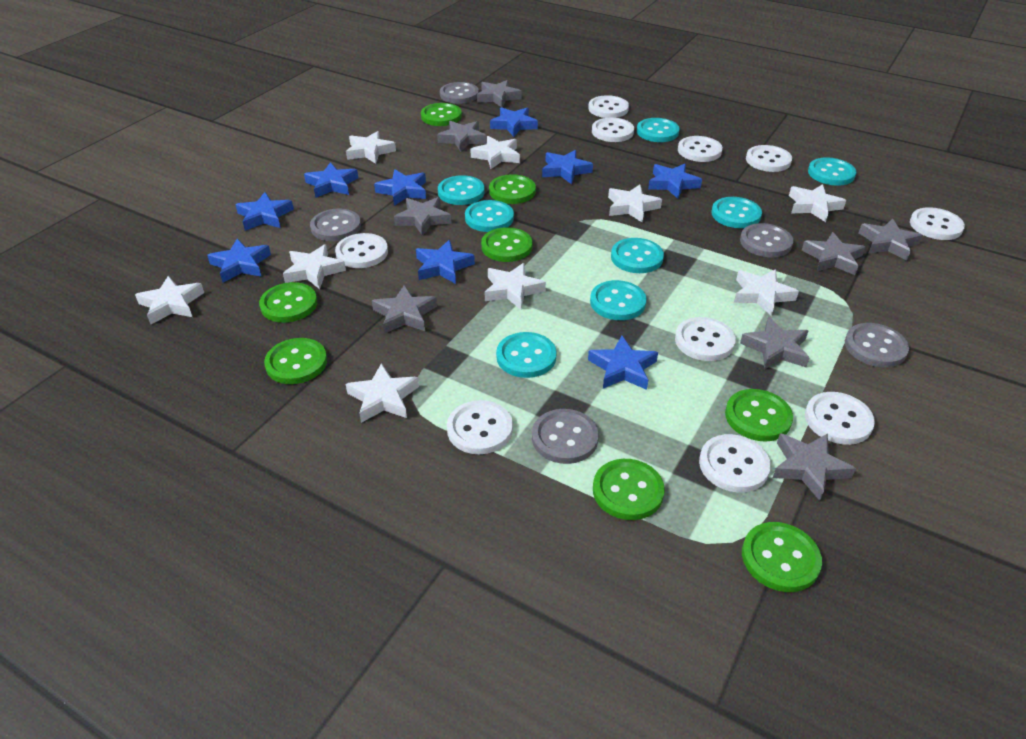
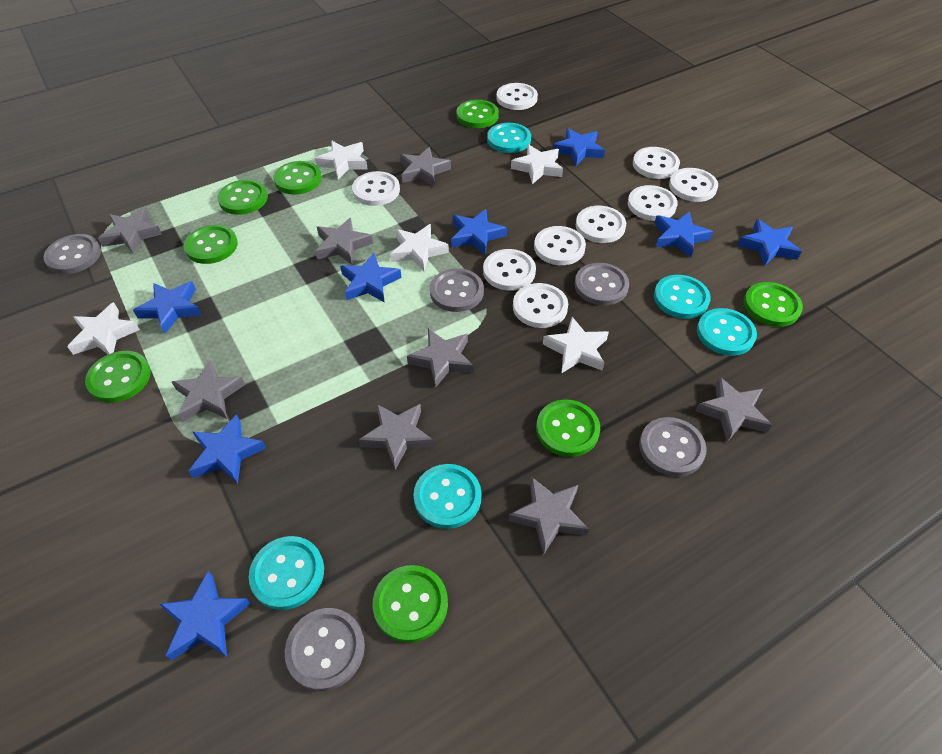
blue star: [207,238,271,283] [235,192,294,231] [304,162,358,198] [374,169,426,206] [416,240,475,284] [490,107,538,137] [542,150,593,184] [588,336,658,390] [648,164,702,198] = 9 -> [133,281,201,334] [159,571,251,661] [189,415,266,484] [340,253,401,303] [451,209,507,255] [553,128,605,166] [654,211,713,258] [738,219,802,266] = 8
turquoise button: [438,175,485,205] [465,200,514,232] [496,332,557,378] [590,280,647,320] [611,238,664,273] [637,118,680,142] [711,197,762,228] [808,157,856,186] = 8 -> [249,536,324,610] [414,464,481,529] [487,123,531,153] [654,275,711,319] [697,308,757,356] = 5
white button: [335,233,388,268] [447,400,513,454] [588,95,629,118] [592,118,634,142] [675,317,736,361] [678,136,723,162] [699,434,771,493] [746,145,792,172] [805,392,875,445] [910,207,965,240] = 10 -> [352,171,400,206] [483,249,536,291] [497,83,538,110] [513,283,568,328] [534,226,586,265] [576,206,626,243] [628,185,678,221] [633,147,680,179] [669,168,718,202] = 9
white star: [135,276,204,324] [283,244,346,289] [346,131,396,164] [346,363,419,423] [470,136,520,169] [485,263,546,310] [608,184,662,223] [734,269,799,316] [789,184,846,222] = 9 -> [67,302,140,355] [315,141,368,179] [390,224,449,271] [511,144,563,184] [543,317,609,374] = 5

